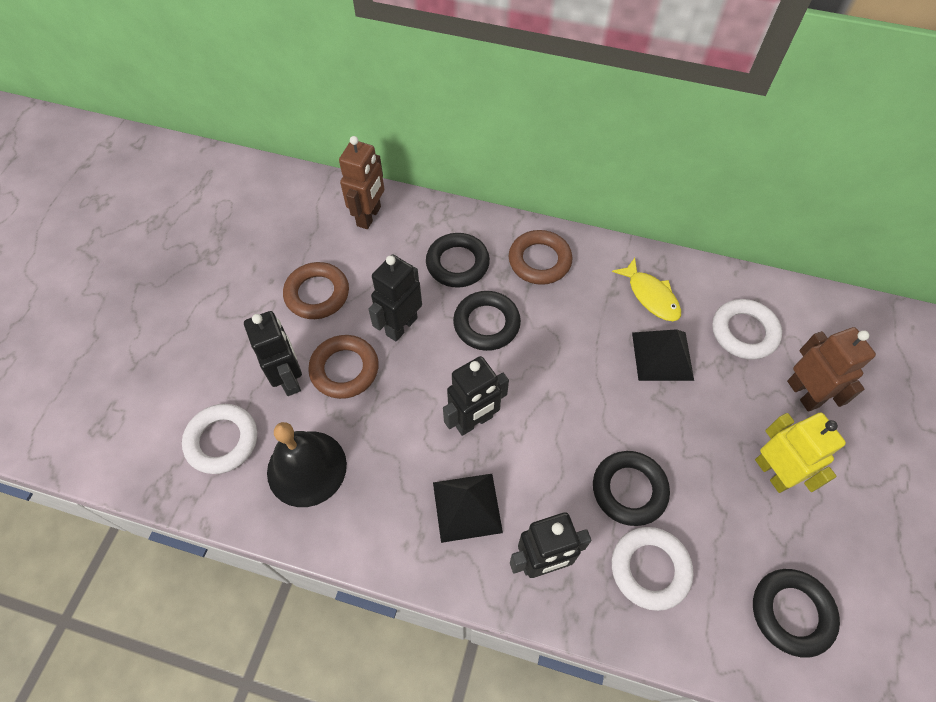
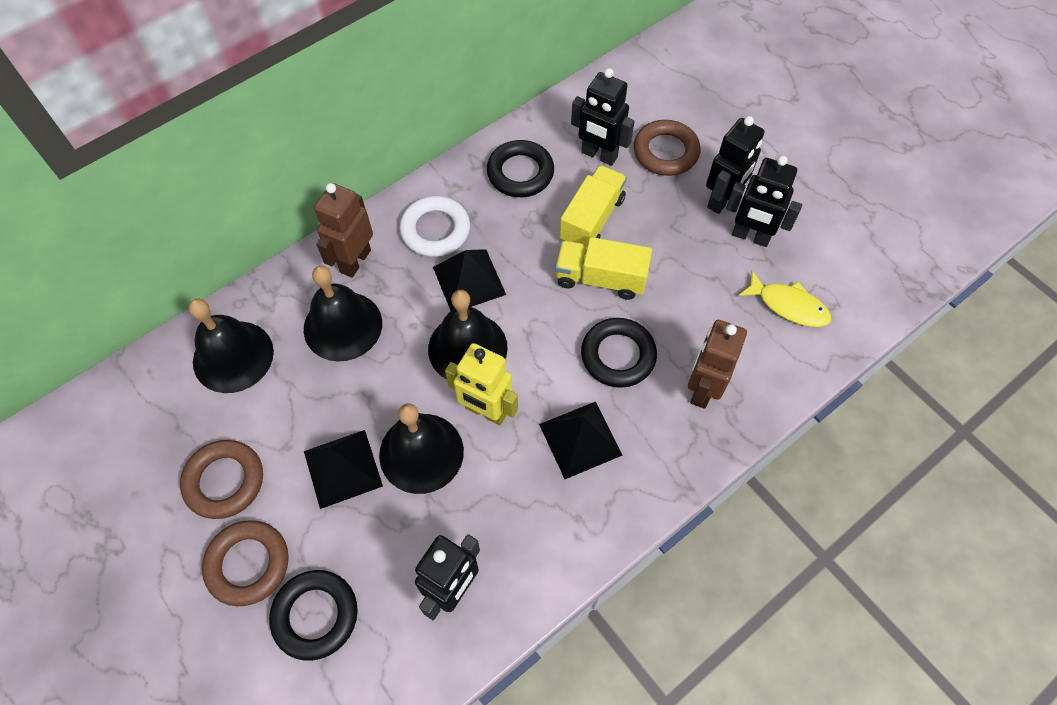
black bell: [267,422,347,507] = 1 -> [188,299,274,393] [304,266,382,362] [379,403,464,494] [428,290,508,380] = 4
black pyramid: [433,474,503,543] [632,329,694,381] = 2 -> [304,430,383,509] [433,249,506,311] [539,401,623,479] = 3
black ring: [426,233,490,288] [453,291,521,351] [593,451,670,526] [753,569,840,658] = 4 -> [269,570,358,661] [487,140,554,197] [581,318,657,388] = 3
white ring: [182,404,257,474] [612,527,693,611] [712,299,782,360] = 3 -> [400,196,470,257] = 1
yellow truck: none = 0 -> [555,237,652,300] [560,165,627,250] = 2

